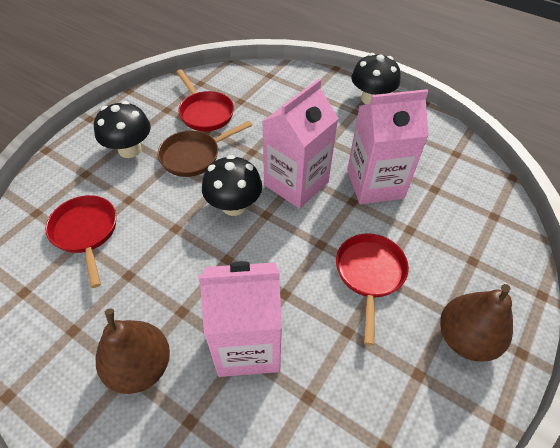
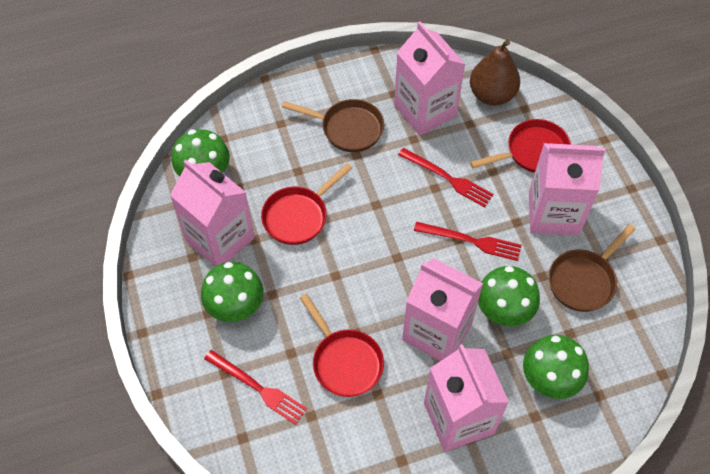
black mushroom: [94,101,151,158] [202,155,262,216] [351,53,401,104] = 3 -> none = 0
brown pan: [158,121,252,177] = 1 -> [282,99,384,152] [549,224,636,312] = 2
brown pear: [96,308,170,394] [440,284,513,362] = 2 -> [470,40,520,106] = 1
green mushroom: none = 0 -> [172,129,230,176] [201,262,264,322] [478,266,540,327] [523,335,589,399] = 4
pink carton: [198,261,282,377] [262,79,339,209] [347,89,429,204] = 3 -> [170,160,254,267] [394,22,465,136] [402,258,483,361] [424,344,509,452] [529,143,605,235] = 5
red fork: none = 0 -> [204,350,307,425] [398,148,494,207] [414,222,522,261] = 3

